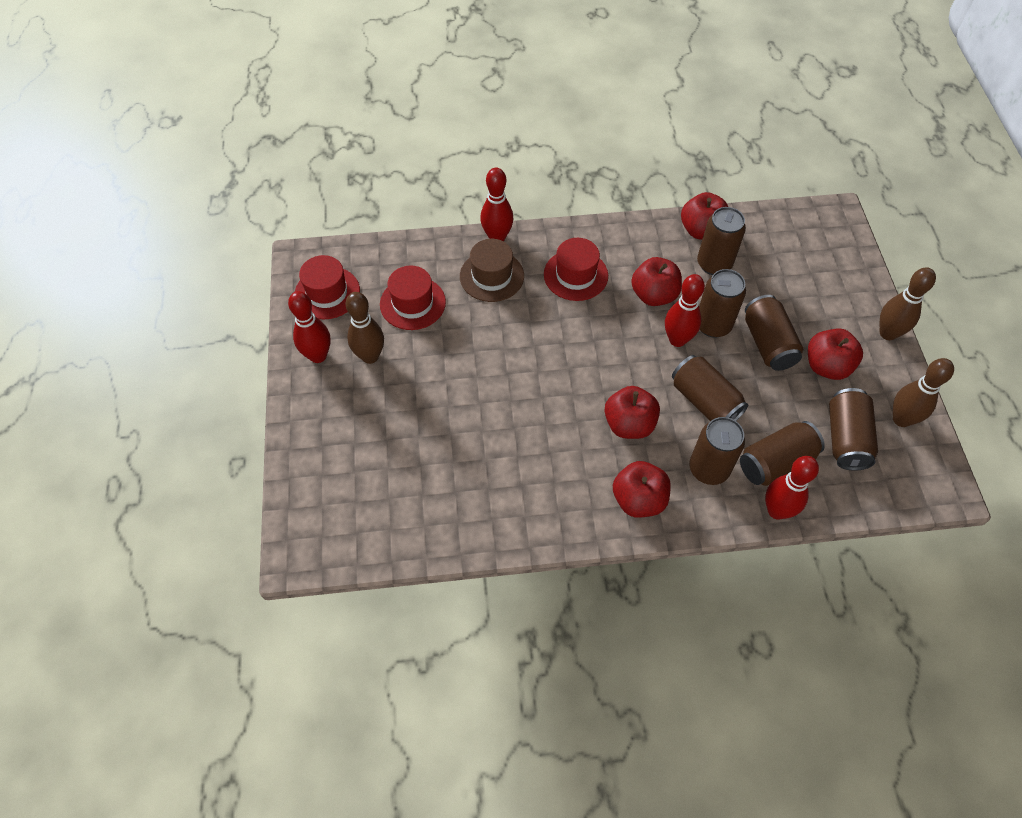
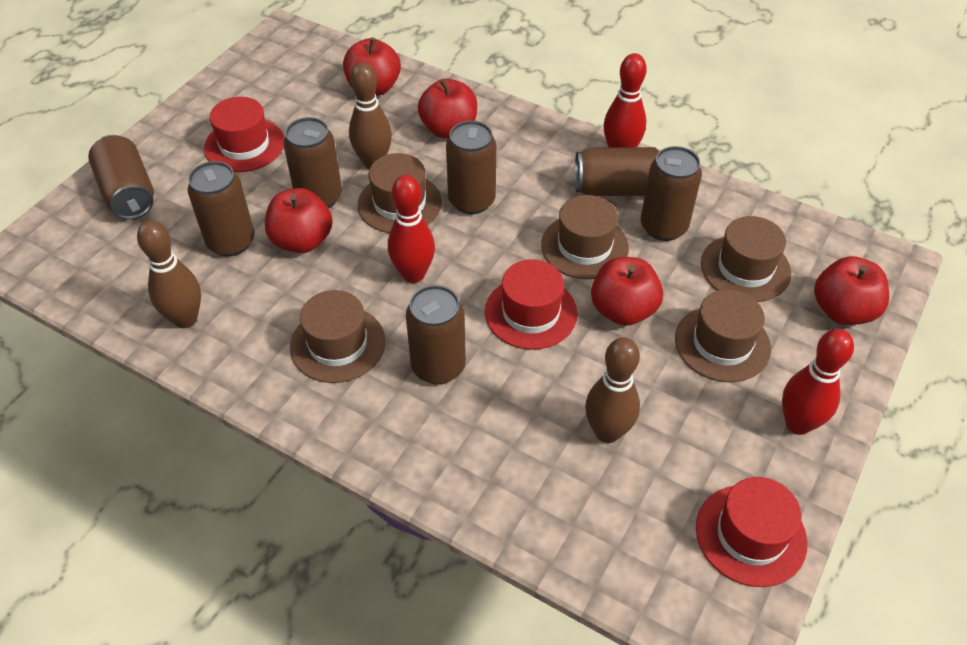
brown hat: [460,239,524,302] = 1 -> [290,290,385,383] [358,153,442,233] [541,195,629,279] [675,289,771,382] [701,216,791,302] = 5
red bowling pin: [288,291,331,363] [480,168,513,241] [665,274,705,347] [765,456,819,520] = 4 -> [388,175,435,283] [604,53,647,148] [782,329,854,435] = 3

